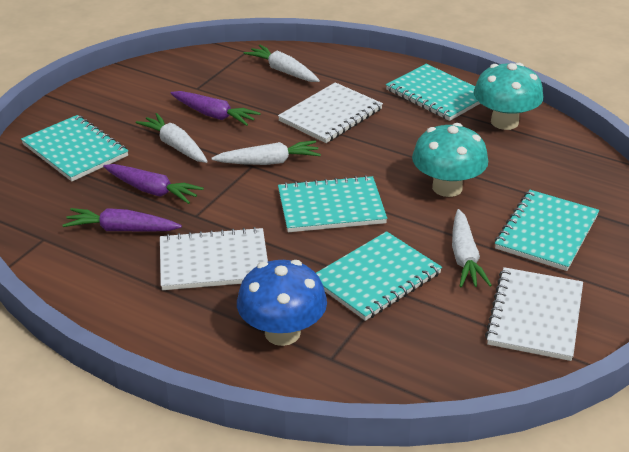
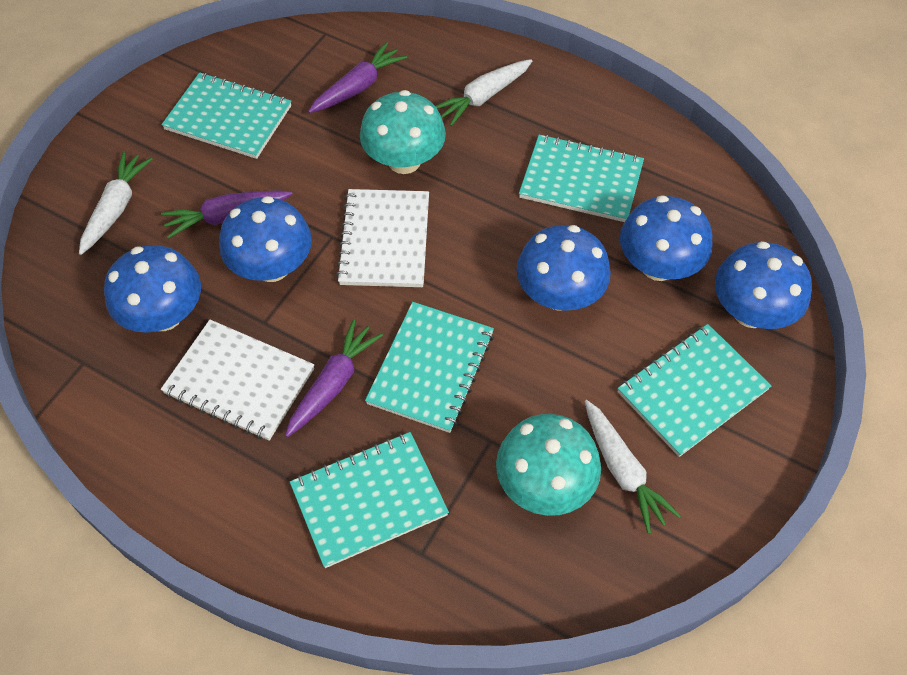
blue mushroom: [237,260,327,346] = 1 -> [104,245,201,333] [219,196,312,282] [517,225,611,311] [620,195,712,281] [715,241,812,329] = 5
white carrot: [136,113,208,163] [211,140,321,165] [244,45,320,82] [452,209,492,287] = 4 -> [79,152,152,255] [435,59,532,126] [585,400,681,534] = 3
white notebook: [160,227,268,290] [278,82,383,143] [485,267,583,361] = 3 -> [161,320,314,441] [336,189,429,287] = 2

